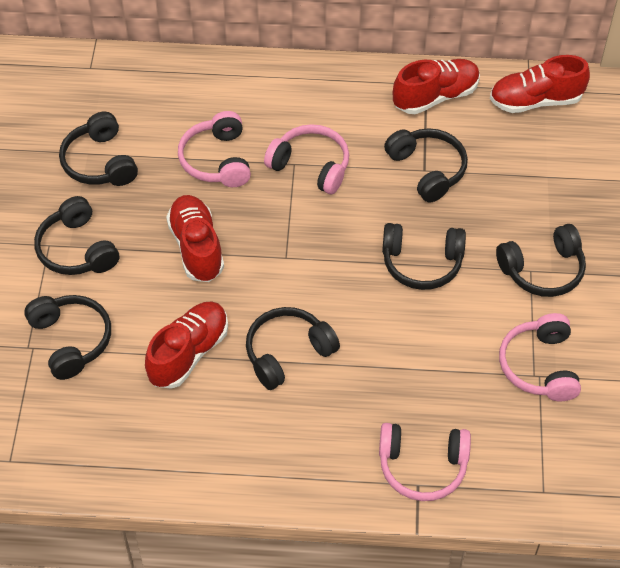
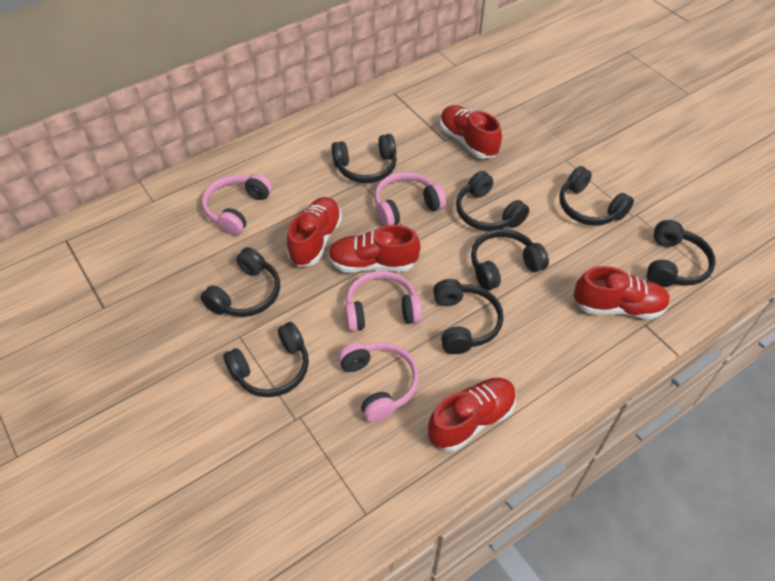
black headphones: [24,295,111,380] [34,196,119,275] [59,112,138,186] [246,307,340,390] [382,223,466,290] [384,128,468,203] [496,224,586,297] = 7 -> [200,247,280,317] [223,322,309,397] [331,134,397,183] [433,279,503,354] [456,171,529,231] [471,229,549,291] [559,166,634,226] [647,220,716,287] = 8
red shoe: [145,302,228,389] [166,195,224,282] [393,59,480,114] [490,55,590,113] = 4 -> [287,197,342,267] [328,225,421,273] [428,378,516,451] [440,105,502,159] [574,266,670,319] = 5

